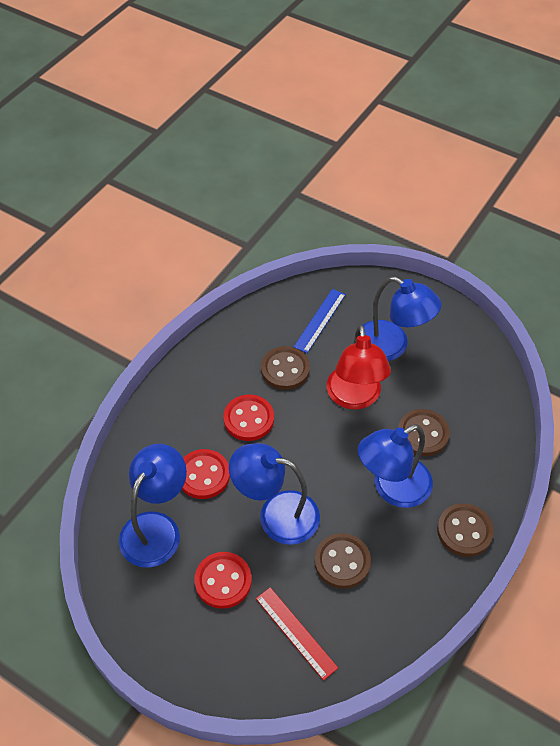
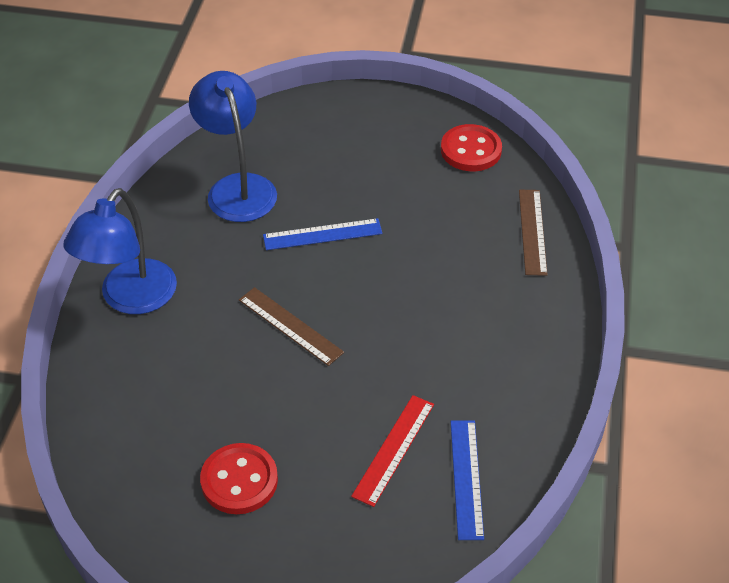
blue lamp: [119,444,187,568] [229,443,320,545] [358,424,433,508] [363,276,441,361] = 4 -> [63,188,177,314] [189,71,277,222] = 2
blue ruler: [294,289,346,353] = 1 -> [263,218,383,250] [451,420,484,540] = 2
brown button: [261,346,310,390] [314,533,371,589] [398,409,450,456] [437,503,494,557] = 4 -> none = 0
brown ruler: none = 0 -> [239,287,344,366] [519,190,548,276] = 2
red button: [182,449,230,499] [194,552,252,609] [223,395,274,441] = 3 -> [200,443,278,514] [441,124,502,171] = 2
red lamp: [327,325,391,410] = 1 -> none = 0

